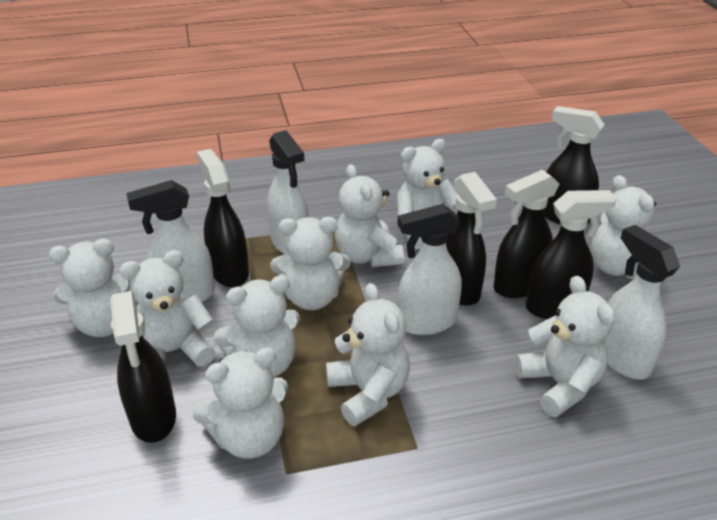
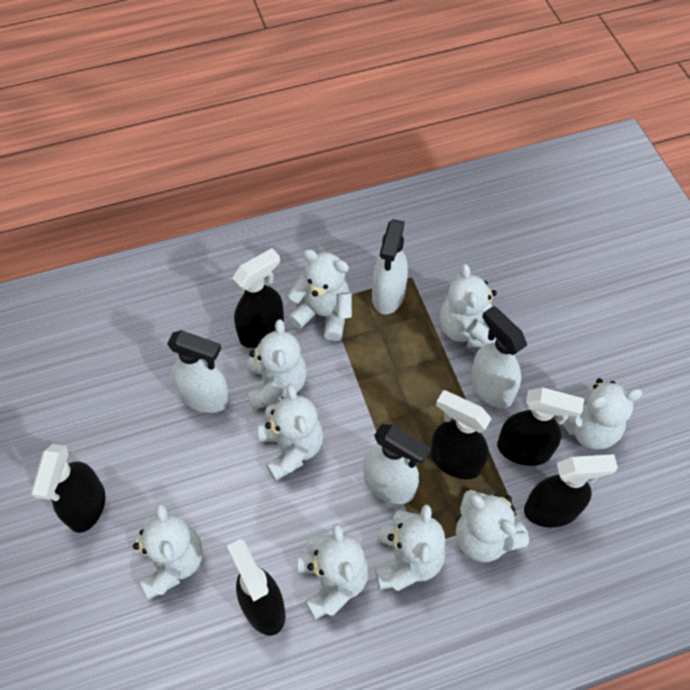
white teddy bear: [49,239,136,337] [120,250,215,367] [192,347,288,459] [214,275,300,377] [270,217,351,310] [326,283,410,426] [335,164,404,267] [397,139,457,249] [515,276,615,417] [591,175,656,279] = 10 -> [133,503,203,599] [247,319,307,410] [258,384,323,481] [288,249,352,341] [298,524,369,620] [375,505,445,591] [440,264,497,348] [456,490,529,562] [556,378,643,450] = 9

